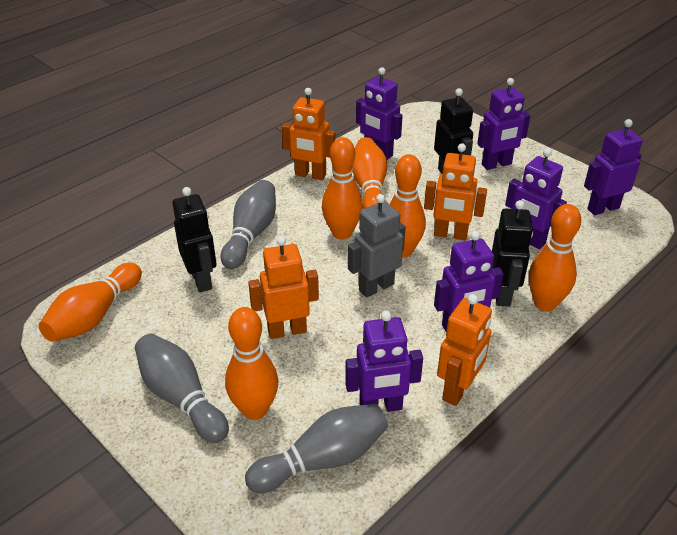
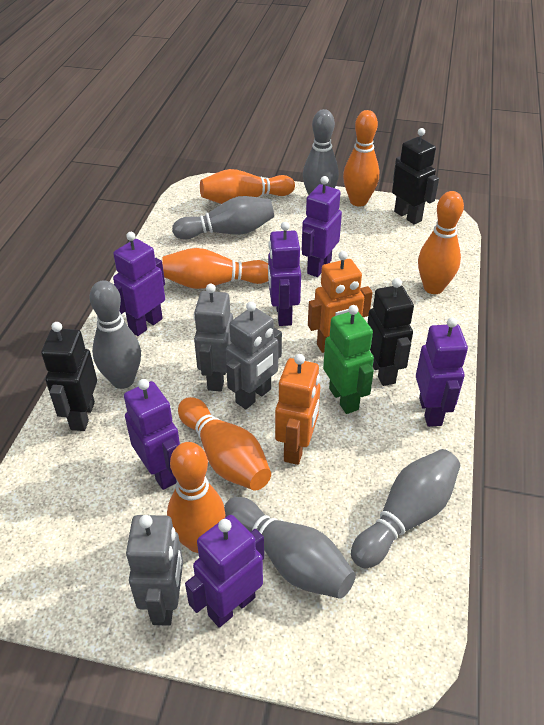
green robot: none = 0 -> [323,305,374,414] = 1
grey bowling pin: [135,334,229,443] [220,180,276,269] [245,404,388,493] = 3 -> [90,280,141,389] [172,196,274,240] [224,497,356,599] [303,109,339,195] [351,449,460,568] = 5
grey robot: [348,194,406,298] = 1 -> [126,515,183,626] [194,283,233,392] [226,302,282,409] = 3
orange robot: [248,236,319,339] [282,88,335,180] [424,143,487,240] [437,294,492,406] = 4 -> [275,354,320,465] [308,251,373,353] = 2

